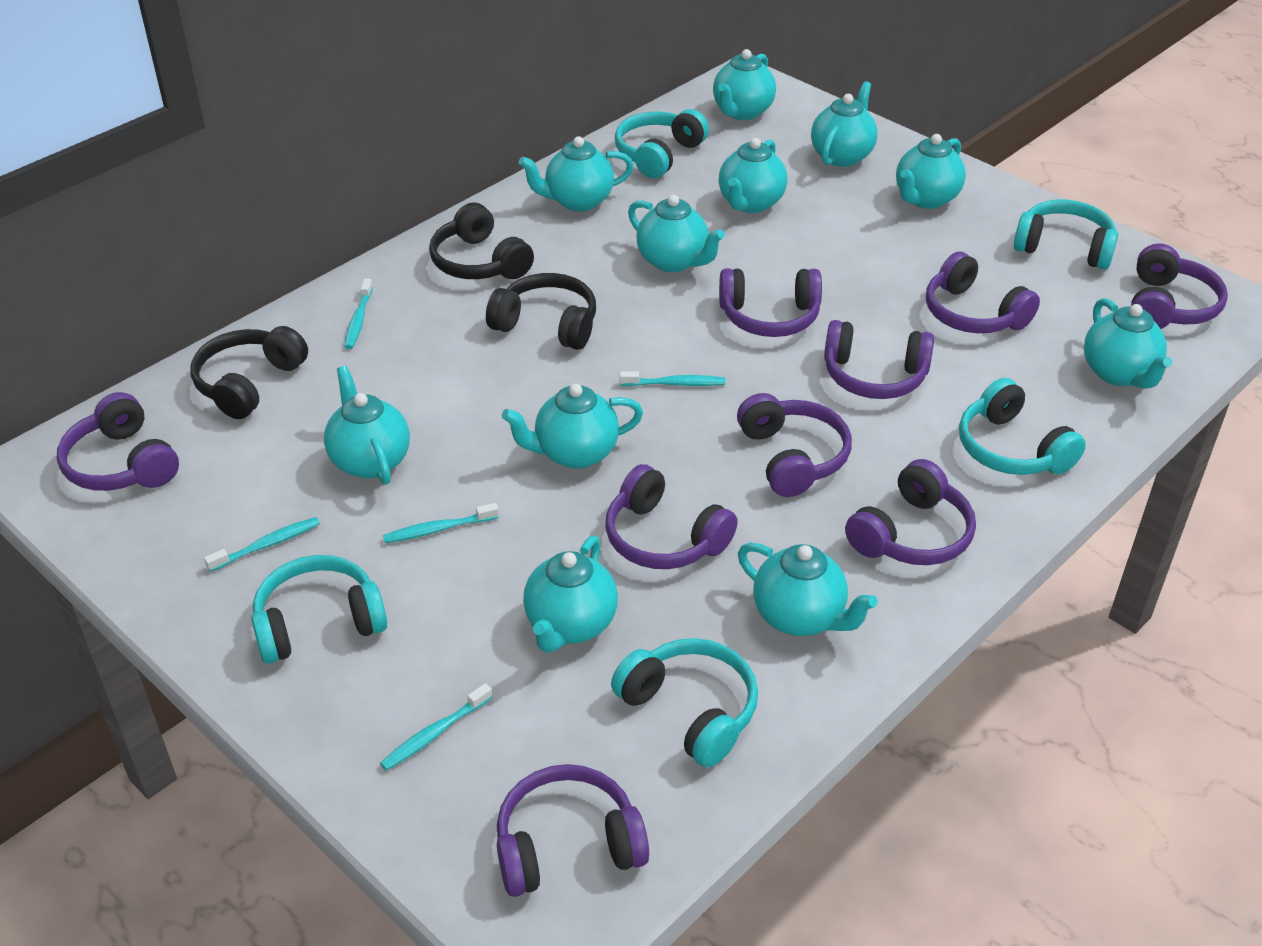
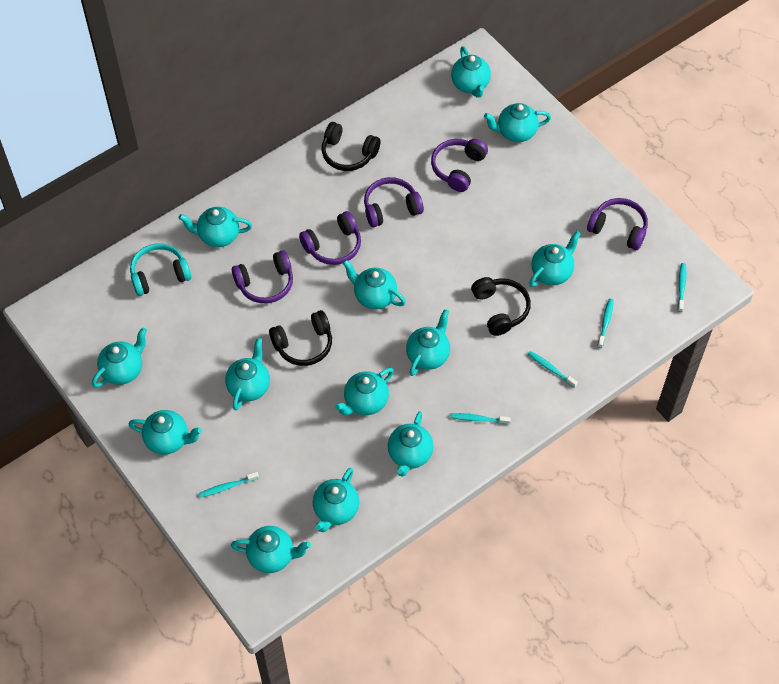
purple headphones: [57,392,179,491] [497,764,649,897] [605,464,738,569] [719,268,822,337] [737,393,852,497] [824,320,934,399] [845,459,976,565] [926,252,1040,333] [1131,243,1228,329] = 9 -> [232,250,293,303] [299,211,361,265] [364,177,424,227] [431,139,488,192] [587,198,648,250] = 5
turquoise headphones: [251,555,387,664] [611,638,758,767] [615,109,709,178] [959,378,1086,475] [1014,200,1118,269] = 5 -> [130,243,191,296] = 1
turquoise teapot: [324,366,410,485] [502,384,643,469] [519,136,634,212] [523,535,618,653] [628,195,725,272] [713,49,776,120] [719,138,787,213] [738,543,878,636] [811,81,877,167] [896,134,966,209] [1084,298,1172,389] = 11 -> [92,327,147,387] [128,410,202,455] [179,207,252,247] [225,338,270,411] [231,526,311,573] [313,468,359,532] [335,368,394,415] [343,260,406,309] [388,411,433,477] [406,309,450,376] [451,47,491,98] [484,103,551,142] [529,231,581,287] = 13

